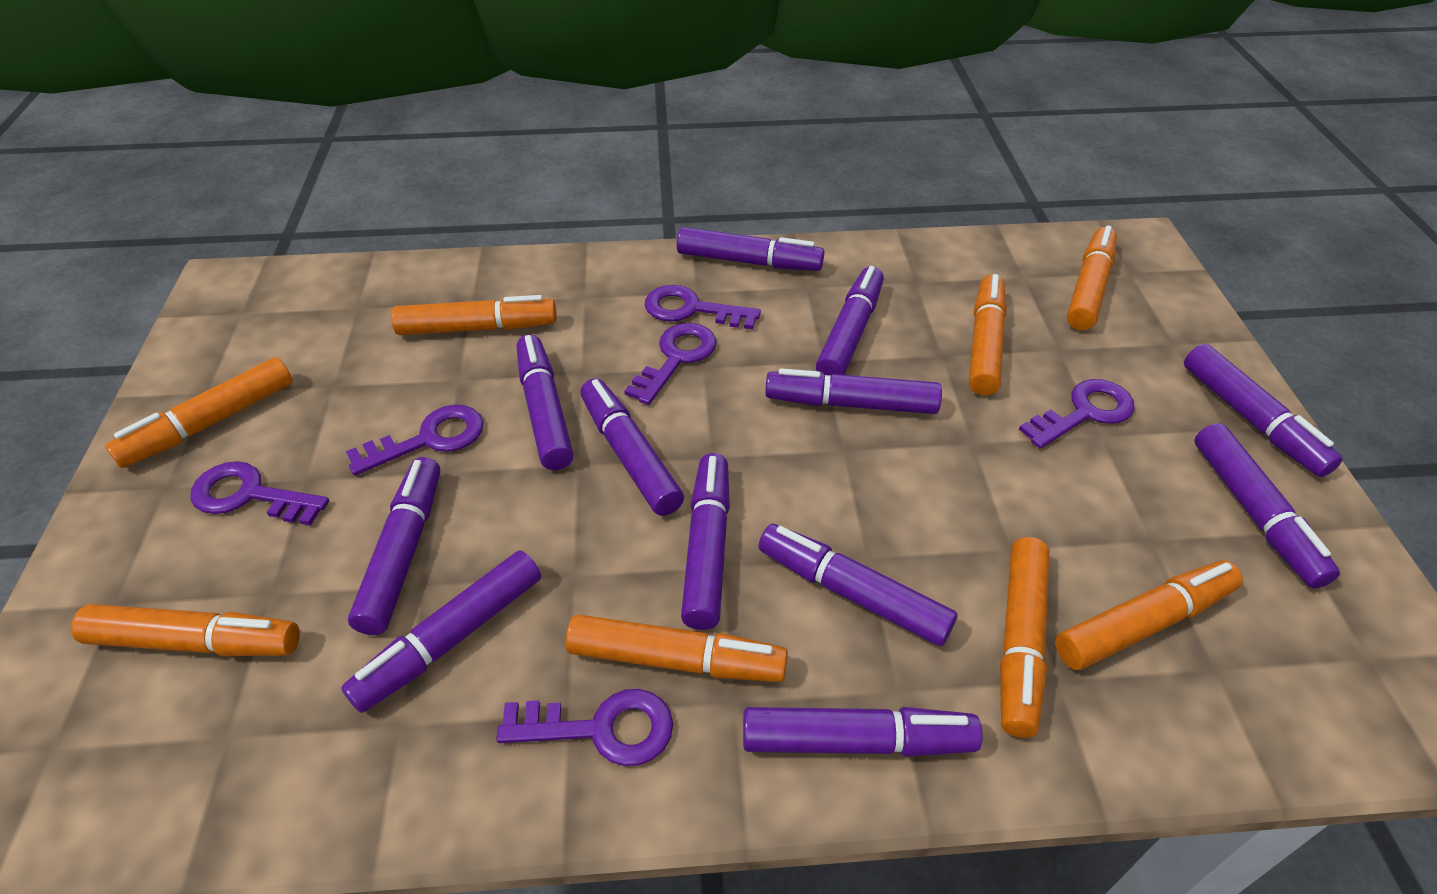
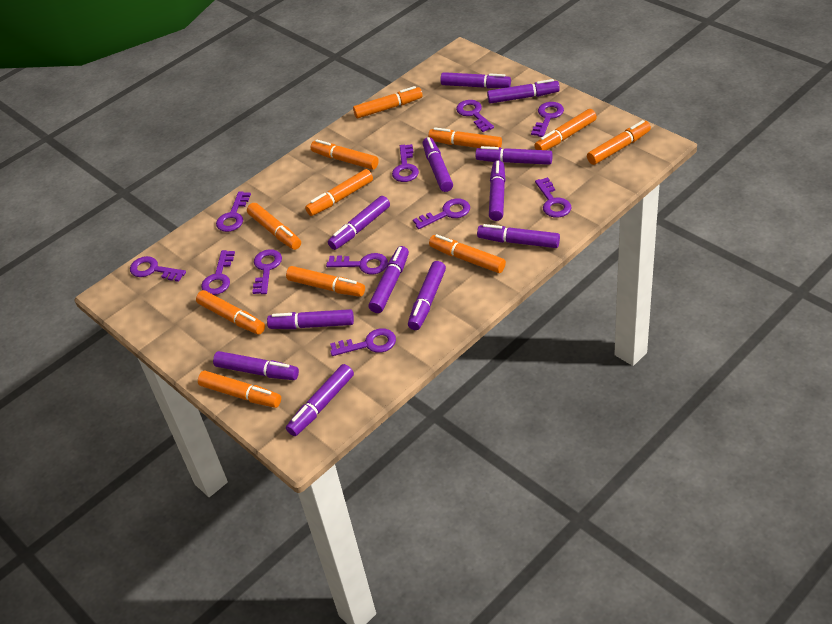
orange marker: [71,604,300,656] [105,357,293,468] [391,295,557,335] [566,614,788,682] [969,274,1007,395] [1000,537,1049,738] [1055,560,1243,670] [1067,225,1117,330] = 8 -> [196,290,265,335] [198,370,281,408] [247,203,301,250] [286,266,365,297] [305,169,373,216] [311,140,379,170] [353,86,423,118] [428,127,502,148] [429,234,506,273] [534,109,597,150] [587,120,651,165] = 11
purple key: [190,461,329,526] [346,405,484,476] [496,689,673,766] [624,323,716,405] [645,285,761,329] [1019,379,1135,448] = 6 -> [130,256,186,282] [201,250,235,295] [216,191,251,232] [252,249,282,294] [326,253,388,274] [330,328,396,356] [392,144,419,182] [413,199,470,229] [456,100,494,132] [531,102,564,137] [535,177,571,218] = 11

